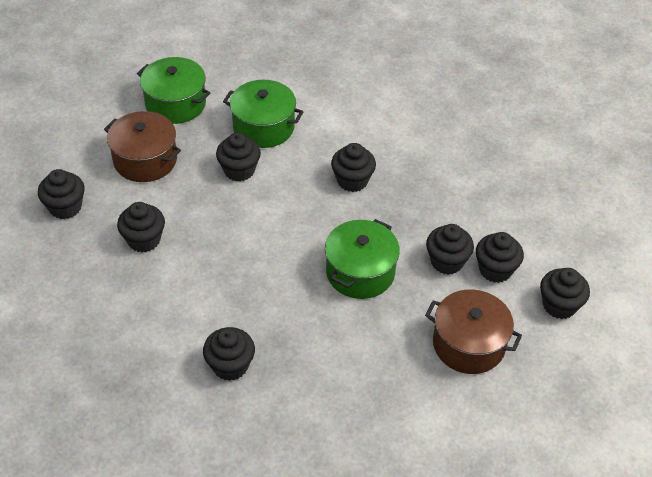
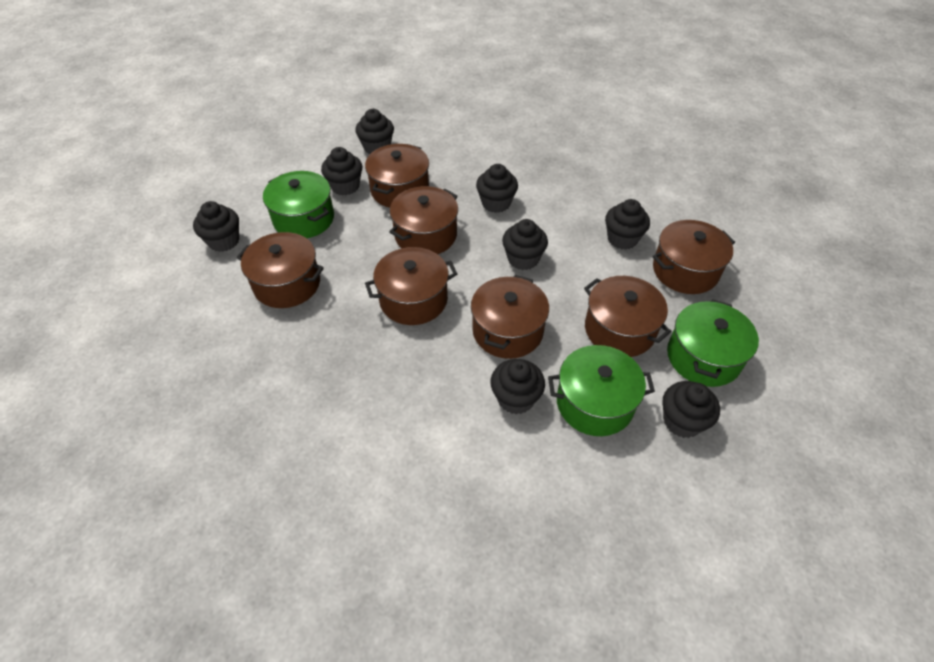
brown pot: [104,111,181,182] [425,289,522,374] = 2 -> [237,232,324,308] [365,144,429,208] [365,247,457,325] [389,186,458,254] [471,275,549,359] [584,276,671,357] [653,220,735,294] = 7

